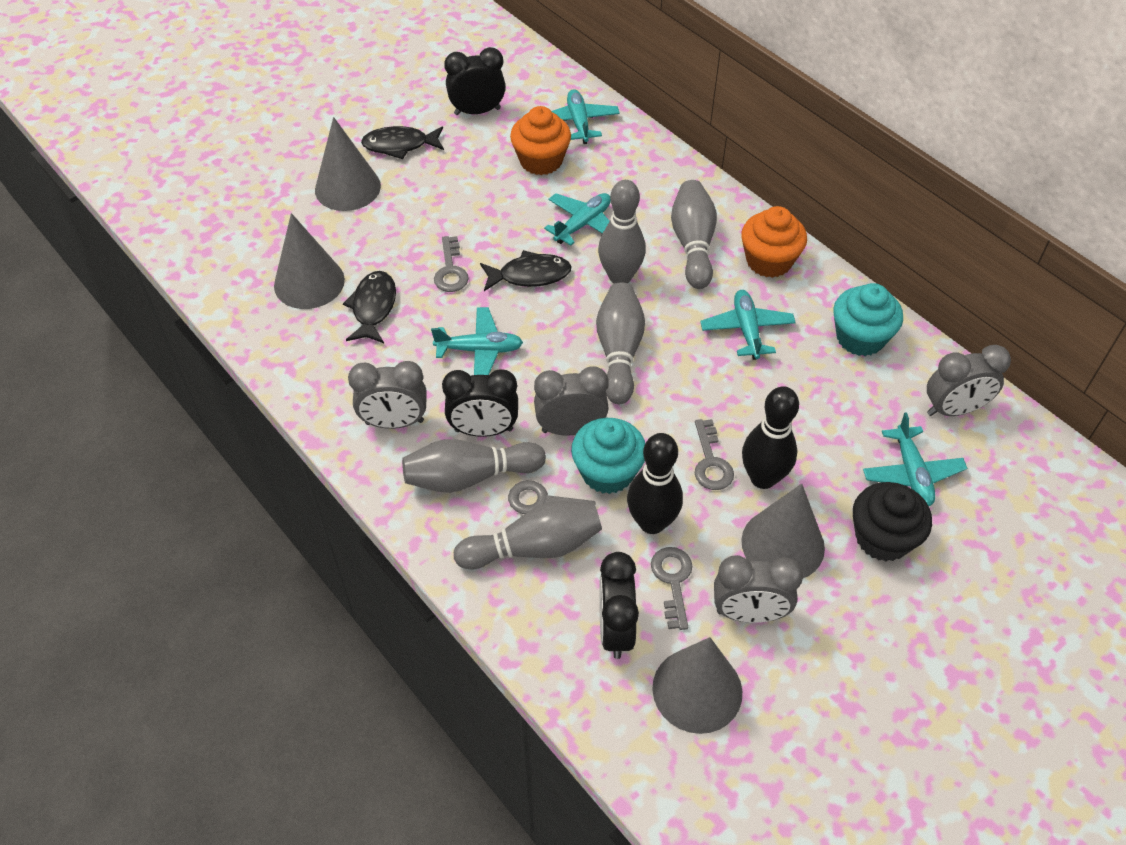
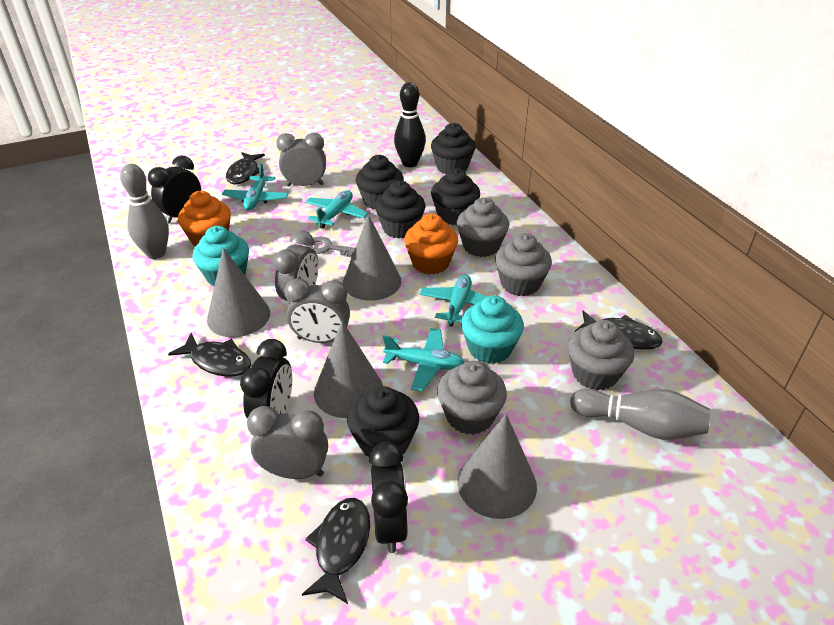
black bowling pin: [627,433,683,534] [742,386,799,489] = 2 -> [394,82,426,167] = 1
black cupcake: [853,482,932,561] = 1 -> [347,386,419,456] [356,155,404,210] [375,181,425,239] [431,123,475,174] [431,168,480,225] = 5
black fish: [343,271,396,343] [361,126,444,159] [480,250,572,291] = 3 -> [168,333,251,377] [226,152,265,185] [302,498,370,604] [575,310,663,350] = 4
grey bowling pin: [402,439,546,493] [454,501,602,569] [596,283,645,404] [598,180,646,284] [671,180,717,289] = 5 -> [120,164,169,259] [570,388,710,440] = 2
grey cupcake: none = 0 -> [437,361,507,435] [457,198,509,257] [495,233,552,296] [568,320,634,390] = 4
grey key: [434,236,469,292] [508,480,596,514] [651,547,692,630] [695,419,734,490] = 4 -> [305,237,355,257] = 1
turquoise plane: [431,307,523,375] [544,193,611,246] [551,89,620,144] [700,290,796,360] [863,412,967,506] = 5 -> [222,163,288,210] [305,190,368,229] [383,328,464,391] [419,274,487,327] = 4

